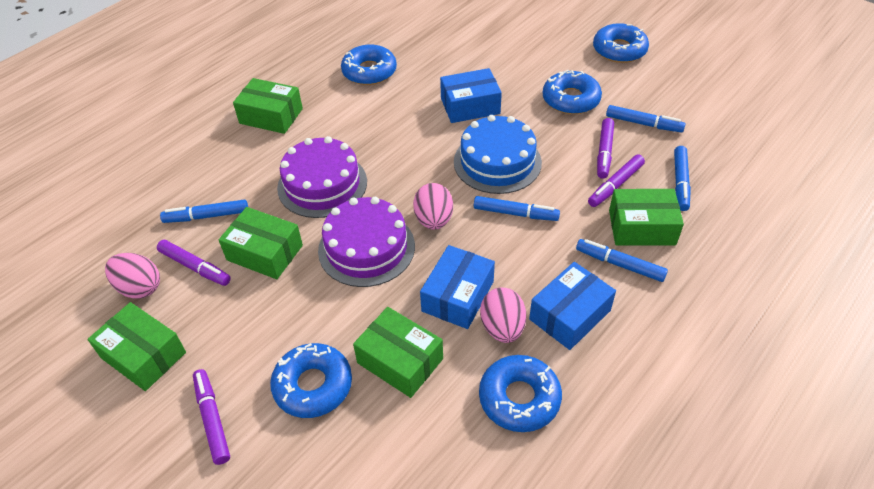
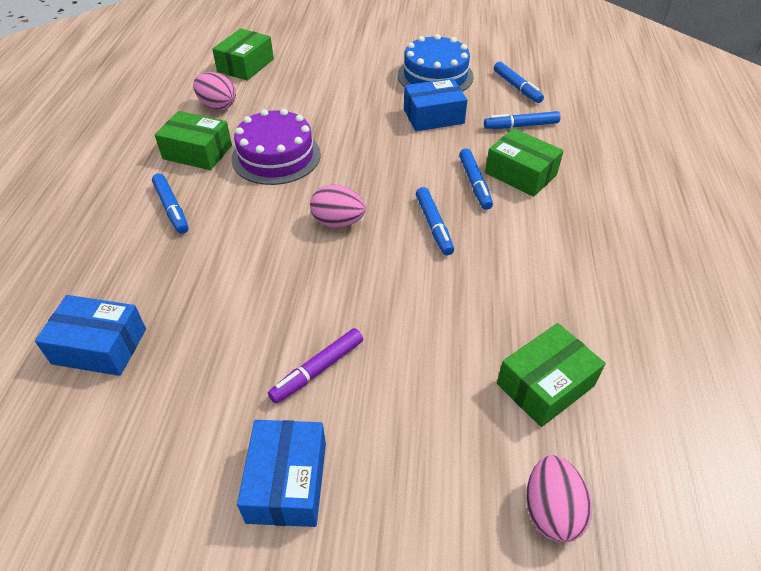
blue donut: [270,343,352,418] [341,45,397,85] [479,355,562,432] [543,70,602,114] [593,23,649,63] = 5 -> none = 0
green box: [87,302,186,391] [219,207,303,279] [233,78,303,134] [353,307,443,398] [609,189,684,245] = 5 -> [155,111,232,170] [212,28,274,81] [485,128,564,197] [497,323,605,427] = 4
purple cake: [277,136,367,218] [318,197,415,287] = 2 -> [232,109,321,185] = 1
purple marker: [157,240,231,286] [193,369,230,465] [588,155,645,207] [597,118,614,179] = 4 -> [268,328,363,404] = 1

